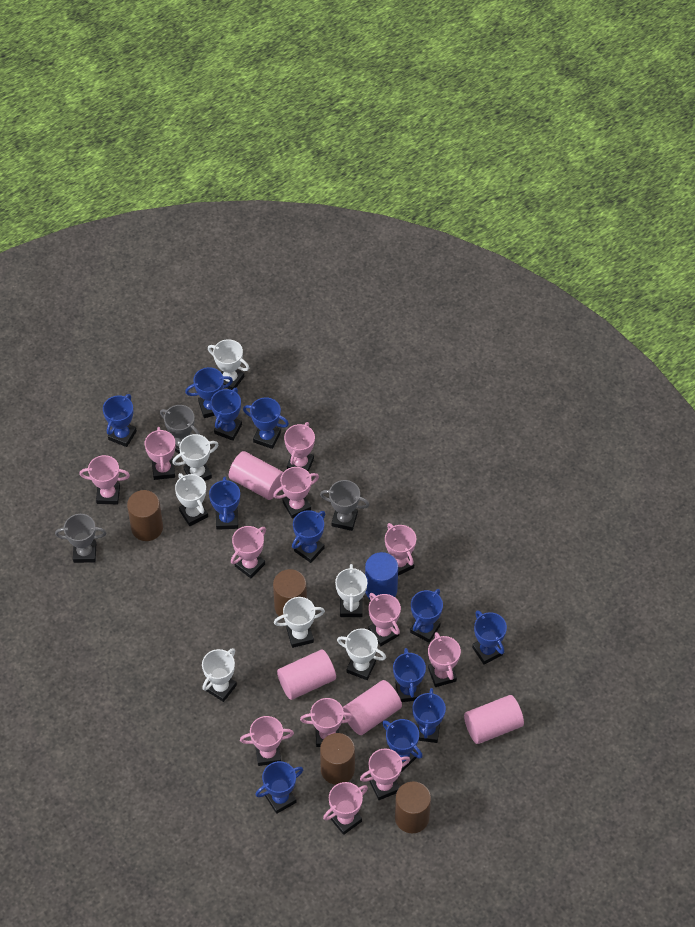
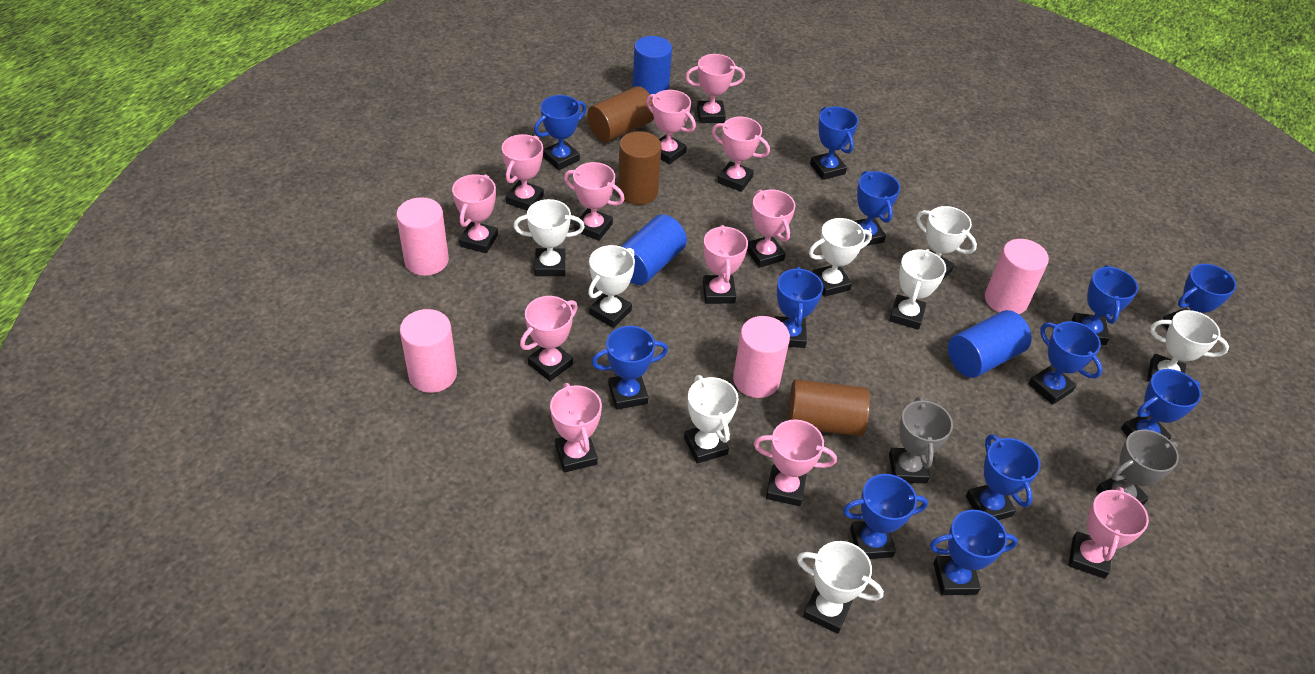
blue cylinder: [365,552,398,599] = 1 -> [621,214,687,285] [633,36,672,99] [948,310,1032,378] = 3
brown cylinder: [127,490,163,541] [273,569,307,619] [320,733,355,785] [395,781,431,833] = 4 -> [587,86,654,142] [618,131,661,205] [788,379,870,436] = 3
grey trophy: [55,514,107,563] [160,405,200,453] [320,480,369,531] = 3 -> [889,397,953,483] [1096,429,1179,505] = 2
white trophy: [172,434,219,481] [175,473,208,526] [202,648,237,702] [208,339,249,390] [274,597,325,648] [335,564,367,617] [337,628,386,680] = 7 -> [513,199,585,276] [588,245,635,328] [684,375,739,464] [797,541,884,634] [809,218,872,297] [889,249,946,330] [916,206,977,280] [1147,310,1229,382] = 8

